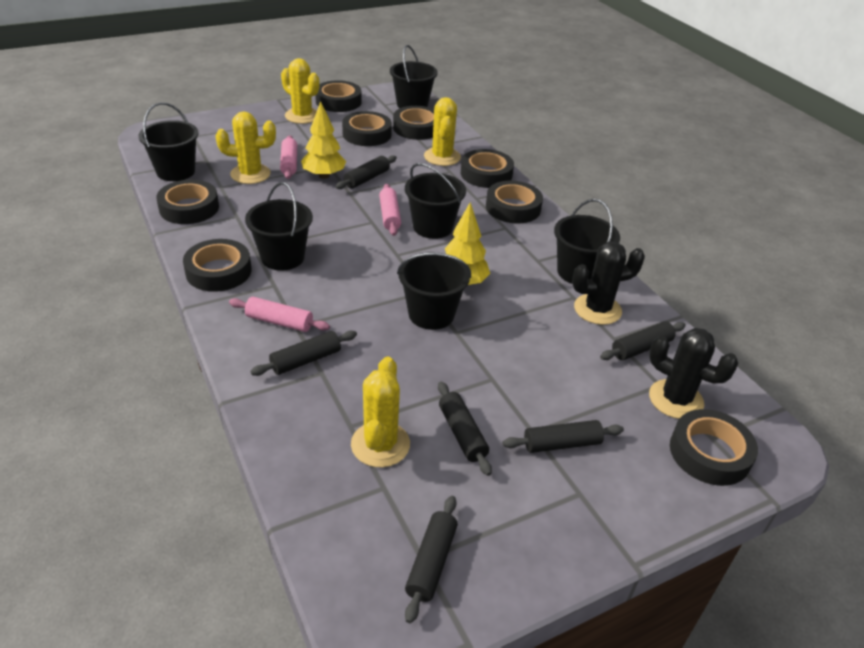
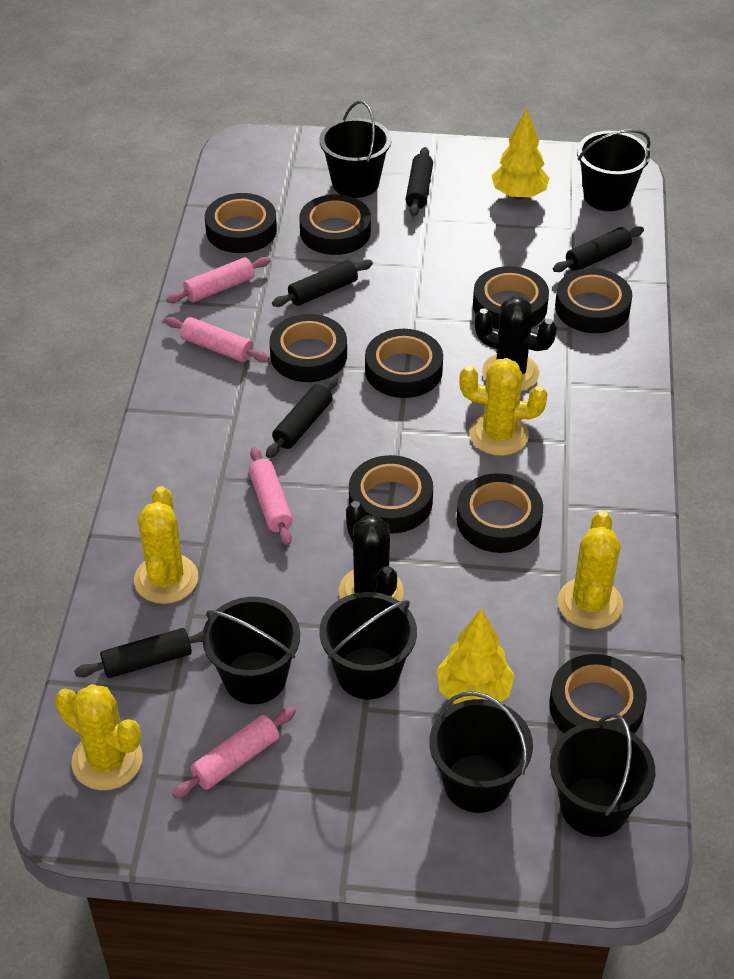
black rolling pin: [250,331,357,376] [335,155,397,189] [405,496,458,623] [438,382,492,476] [503,420,624,453] [600,321,686,360] = 6 -> [74,628,203,678] [266,376,338,458] [272,260,373,307] [405,147,433,217] [553,226,644,272] = 5
black tape: [156,180,219,224] [183,239,252,292] [315,80,362,112] [342,111,392,146] [393,106,434,140] [461,149,514,188] [486,181,543,223] [670,409,758,486] = 8 -> [205,193,277,253] [269,314,347,382] [299,195,371,255] [349,455,433,533] [365,329,443,398] [457,473,543,553] [473,266,549,330] [549,654,647,734] [555,268,633,333] = 9
pink rolling pin: [229,297,330,332] [280,135,297,179] [379,184,401,236] = 3 -> [165,317,270,362] [166,257,271,303] [172,707,296,799] [249,447,293,546] = 4

